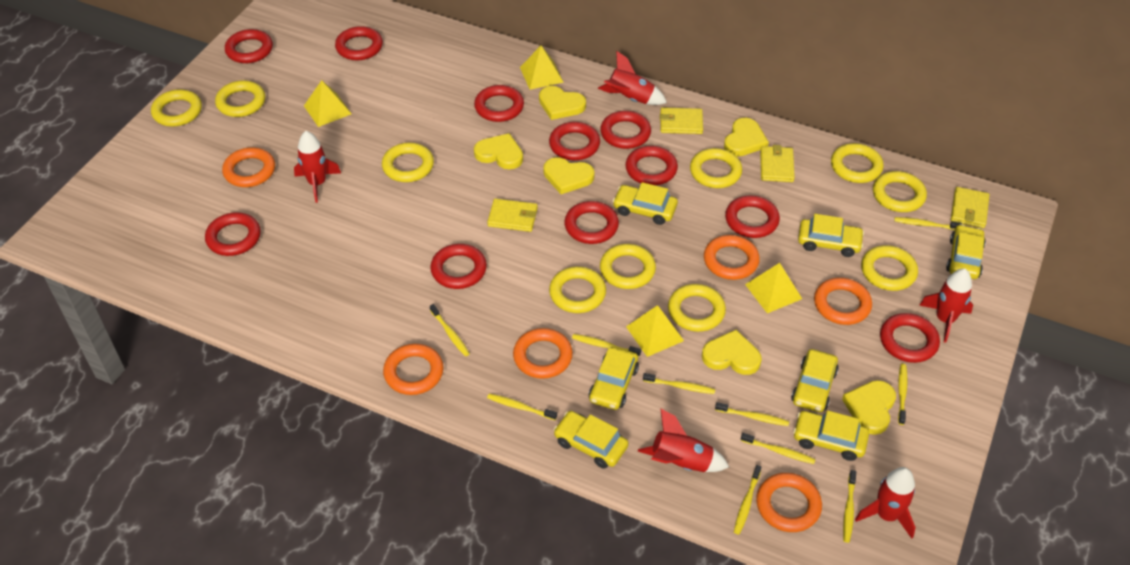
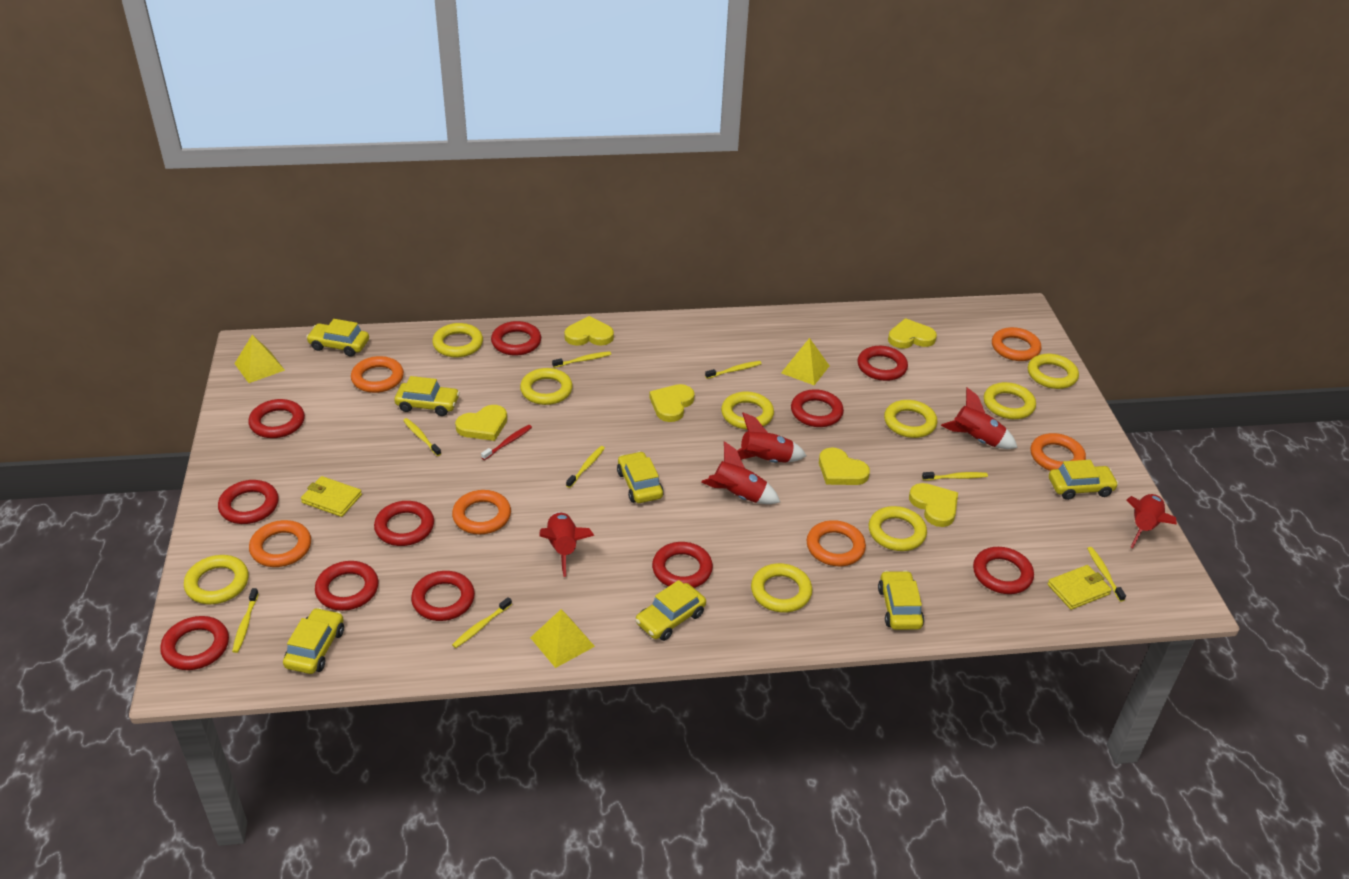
red toothbrush: none = 0 -> [481,425,532,460] = 1
yellow pyramid: [304,80,351,127] [520,46,564,90] [626,305,684,357] [745,263,802,313] = 4 -> [234,335,285,383] [530,609,595,668] [781,338,830,385] = 3
yellow ring: [151,89,202,127] [215,80,265,117] [382,143,434,182] [549,267,606,313] [600,244,656,289] [668,284,726,332] [690,148,742,188] [831,143,884,183] [861,245,918,291] [873,171,927,212] = 10 -> [184,555,249,604] [432,323,483,358] [520,368,573,405] [721,392,774,429] [751,563,812,613] [869,506,927,551] [884,400,937,438] [984,382,1036,419] [1028,354,1079,389] = 9
yellow toothbrush: [430,304,470,356] [487,394,557,420] [572,334,641,357] [643,373,715,394] [715,402,789,426] [734,465,762,535] [741,433,815,464] [843,470,856,543] [894,217,962,230] [898,364,908,425] = 10 -> [232,588,259,653] [403,418,441,456] [452,597,512,648] [552,351,611,368] [566,446,605,488] [705,361,762,379] [922,472,988,480] [1087,547,1126,602] = 8
yellow wallet: [487,199,538,232] [660,107,703,134] [760,145,795,182] [951,187,989,228] = 4 -> [301,476,362,517] [1047,565,1112,610] = 2

